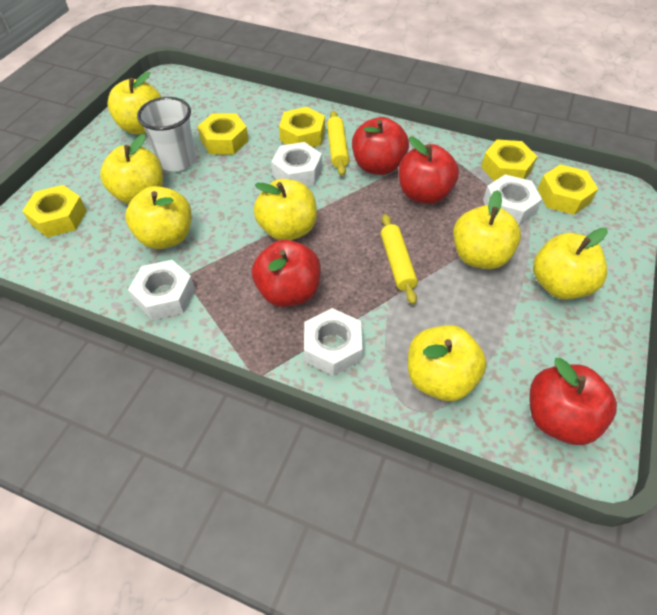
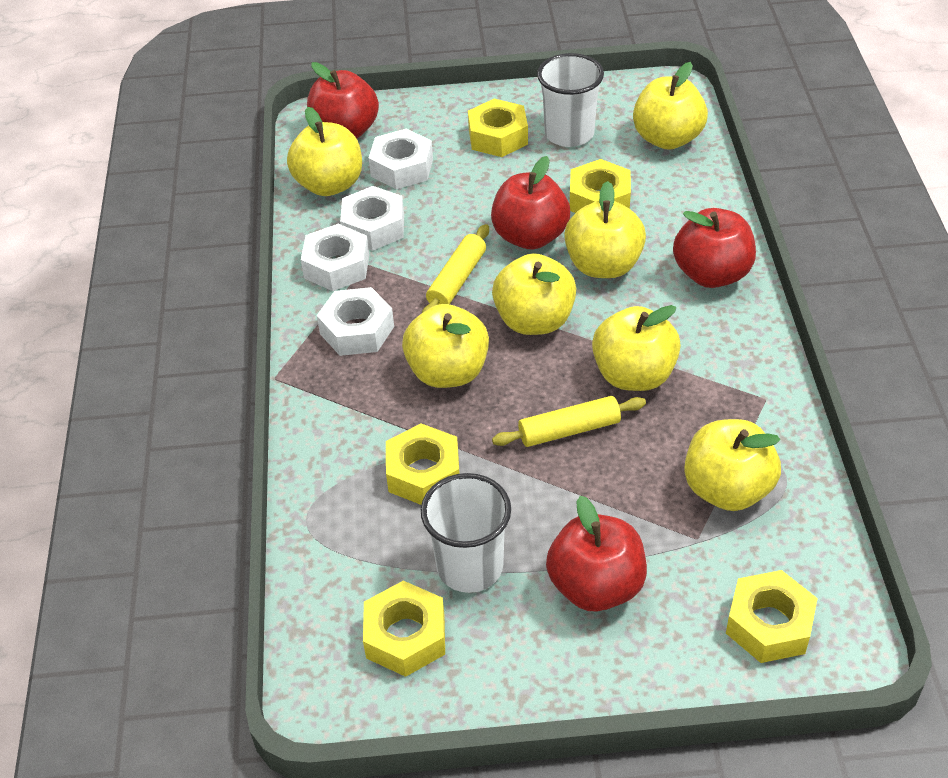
white cup: [137,97,196,171] = 1 -> [421,473,511,593] [537,53,604,147] = 2

